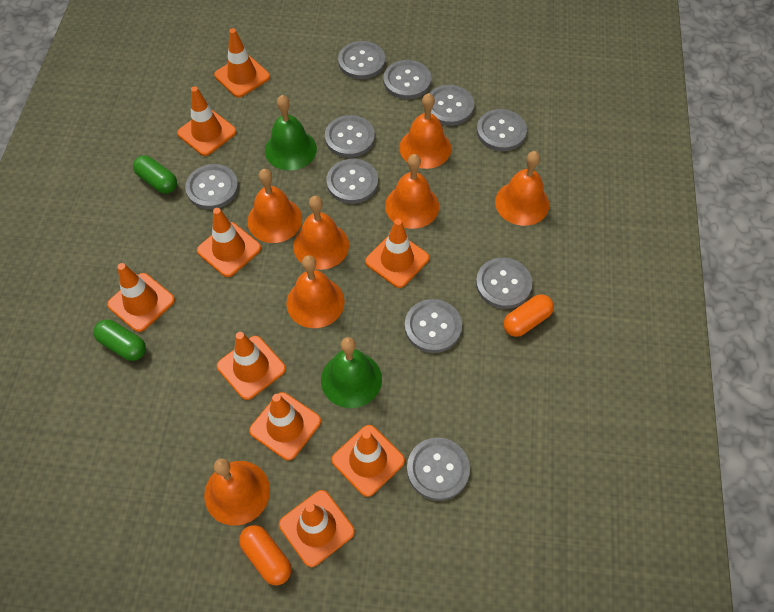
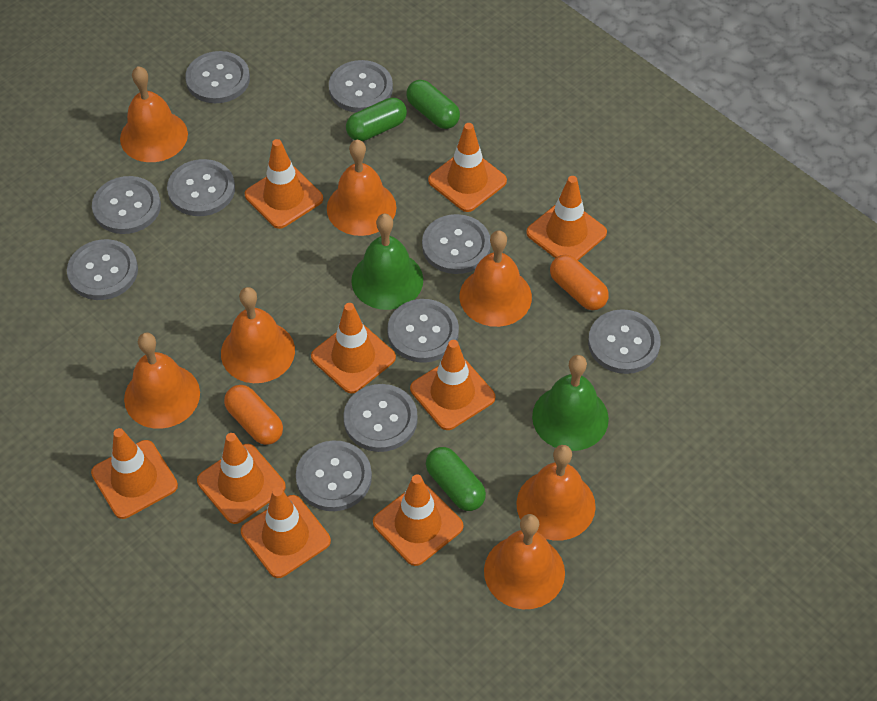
green capsule: [93,319,146,361] [133,156,177,194] = 2 -> [346,98,407,141] [406,80,460,129] [426,447,486,511] = 3

